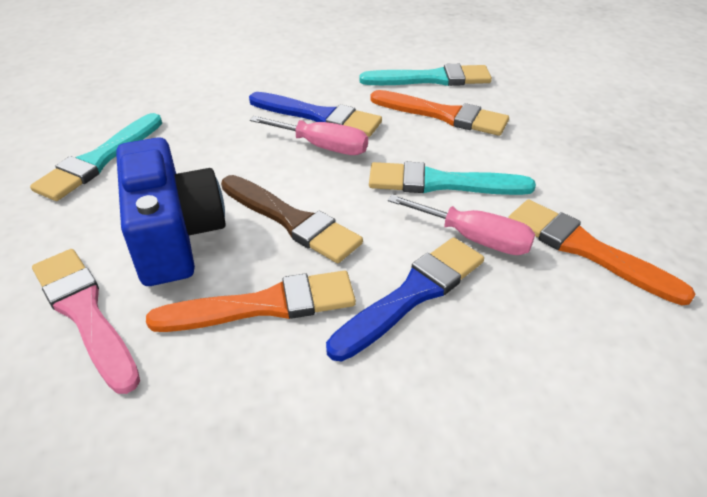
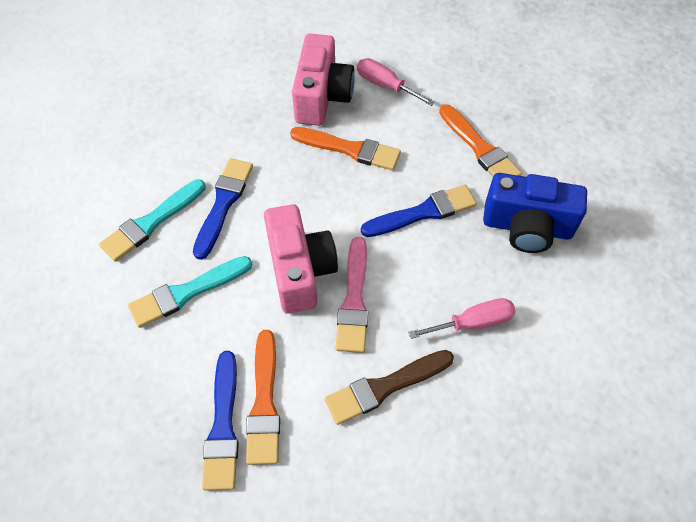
blue brush: [249,92,382,137] [326,237,484,361] = 2 -> [193,158,253,260] [202,351,239,491] [361,185,477,237] = 3
pink camera: none = 0 -> [264,204,338,314] [292,34,355,126] = 2
turquoise brush: [30,113,162,201] [359,64,492,86] [369,162,536,195] = 3 -> [99,179,205,262] [128,256,252,328] = 2

